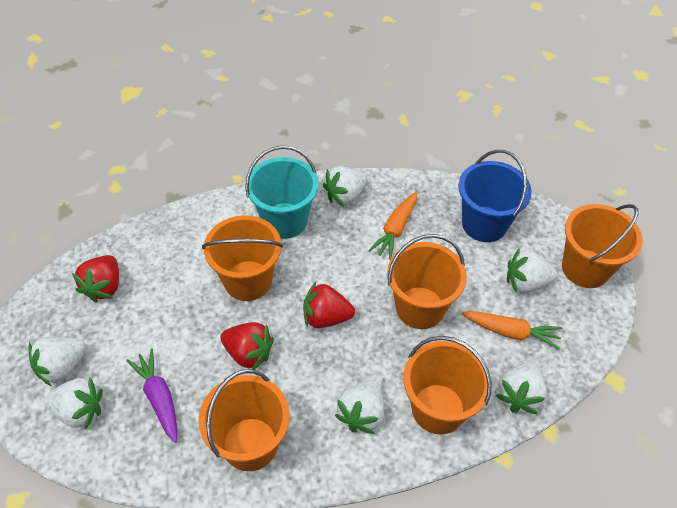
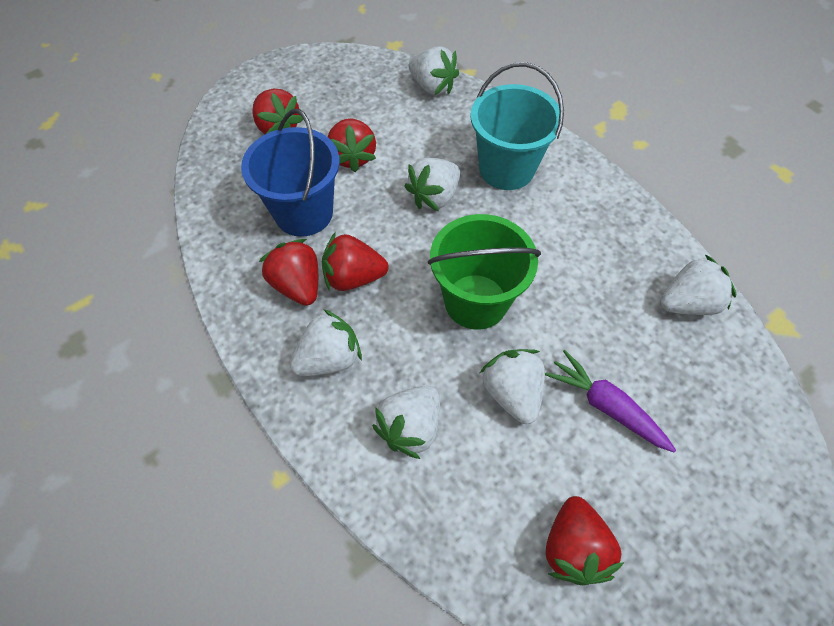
green bucket: none = 0 -> [428,214,541,330] = 1
orange bucket: [198,369,290,471] [202,215,283,301] [387,234,467,329] [403,336,492,434] [562,204,643,288] = 5 -> none = 0
orange carrot: [368,192,417,260] [462,311,562,350] = 2 -> none = 0
red strawberry: [72,255,119,302] [220,322,274,370] [303,282,355,328] = 3 -> [252,89,303,134] [259,239,318,306] [322,232,388,291] [328,118,376,172] [546,496,625,585] = 5

